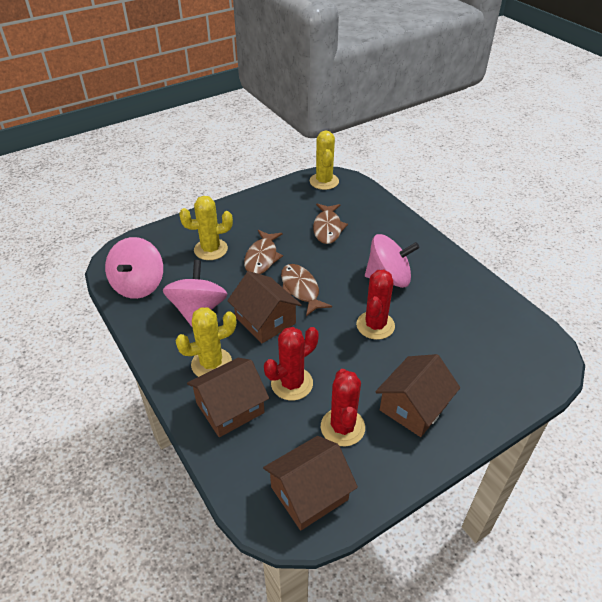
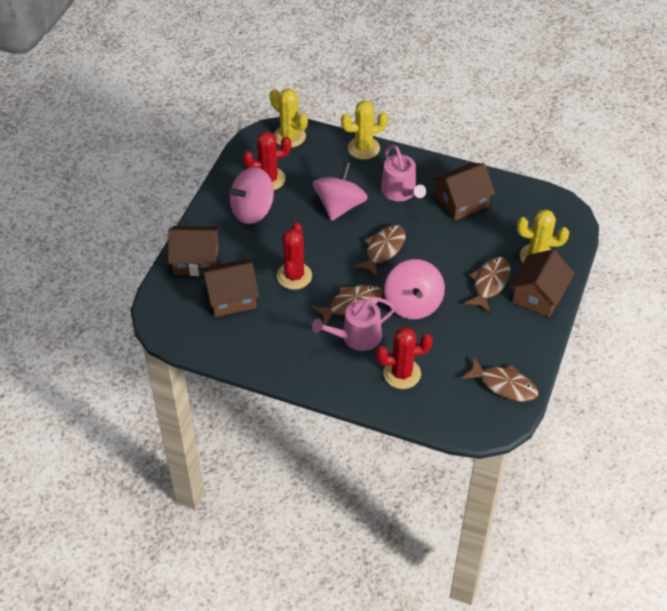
brown fish: [244,230,283,274] [281,264,332,316] [313,203,348,244] = 3 -> [311,285,383,325] [353,225,405,278] [461,357,538,402] [464,257,511,313] = 4
pink watering can: none = 0 -> [312,297,395,351] [381,145,426,201] = 2

